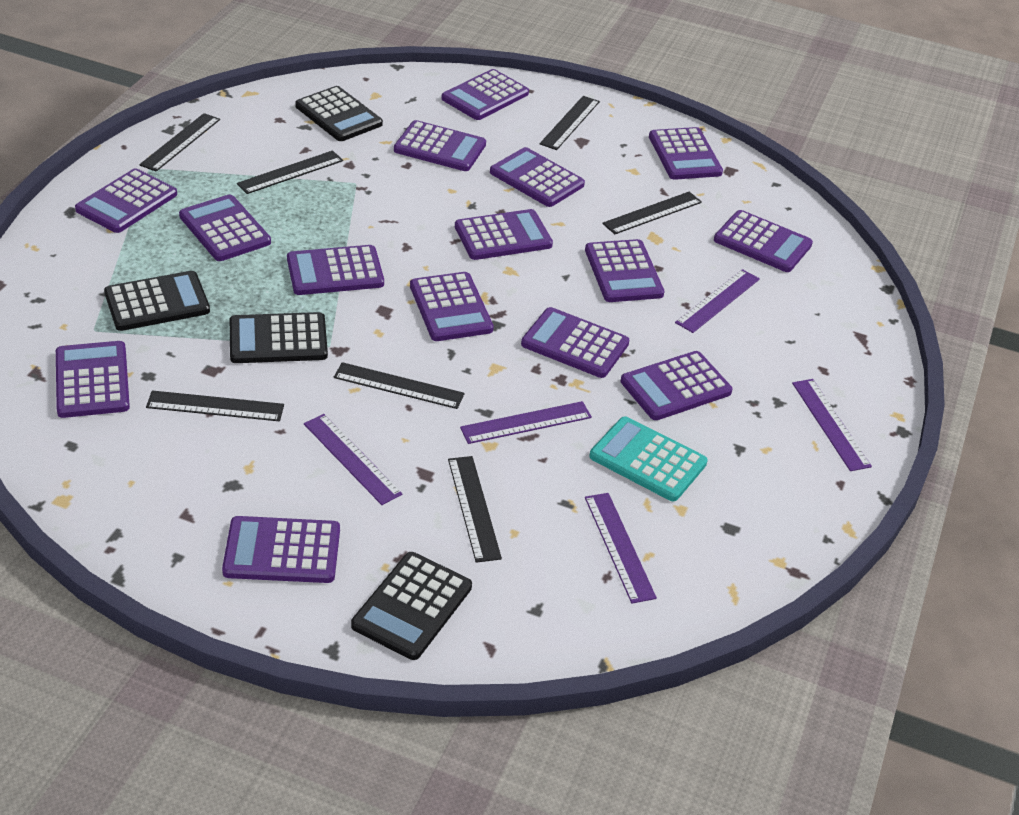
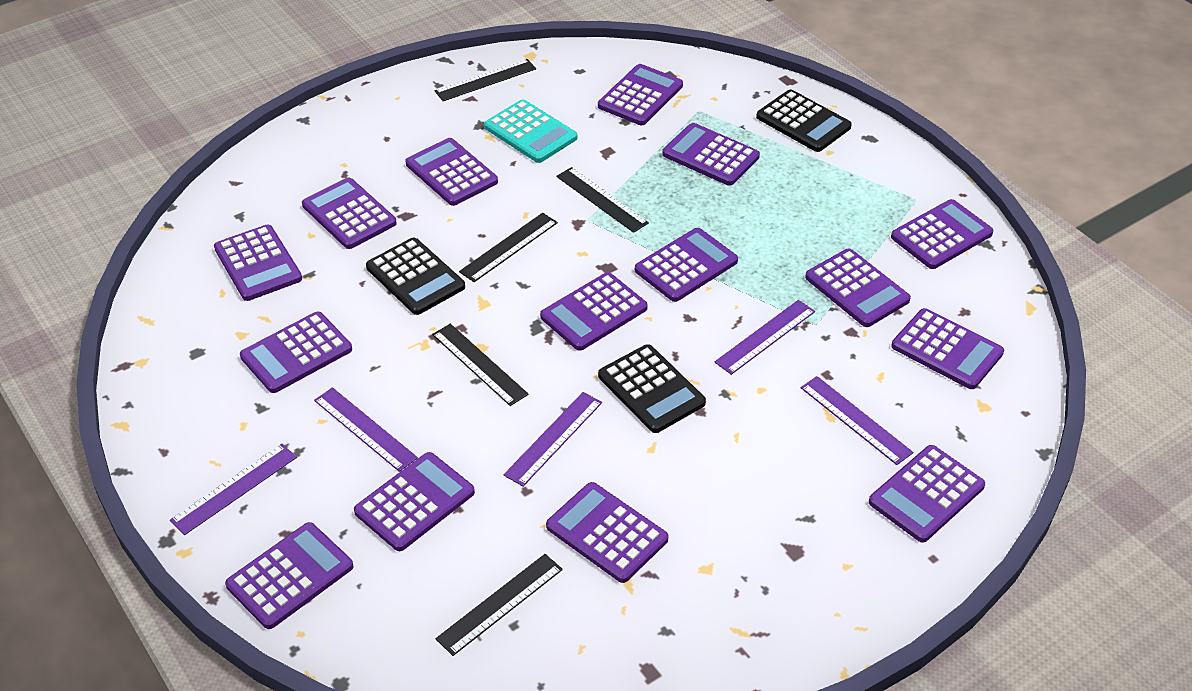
black calculator: [104,271,210,331] [230,312,328,363] [295,86,383,141] [351,552,472,660] = 4 -> [366,238,465,315] [598,344,706,433] [756,89,852,152] = 3
black ruler: [139,113,220,172] [146,390,284,421] [237,151,343,194] [334,362,465,409] [448,456,502,563] [540,96,600,150] [602,192,702,234] = 7 -> [432,324,529,406] [434,59,536,101] [436,554,563,656] [459,213,558,282] [556,167,649,233] = 5

